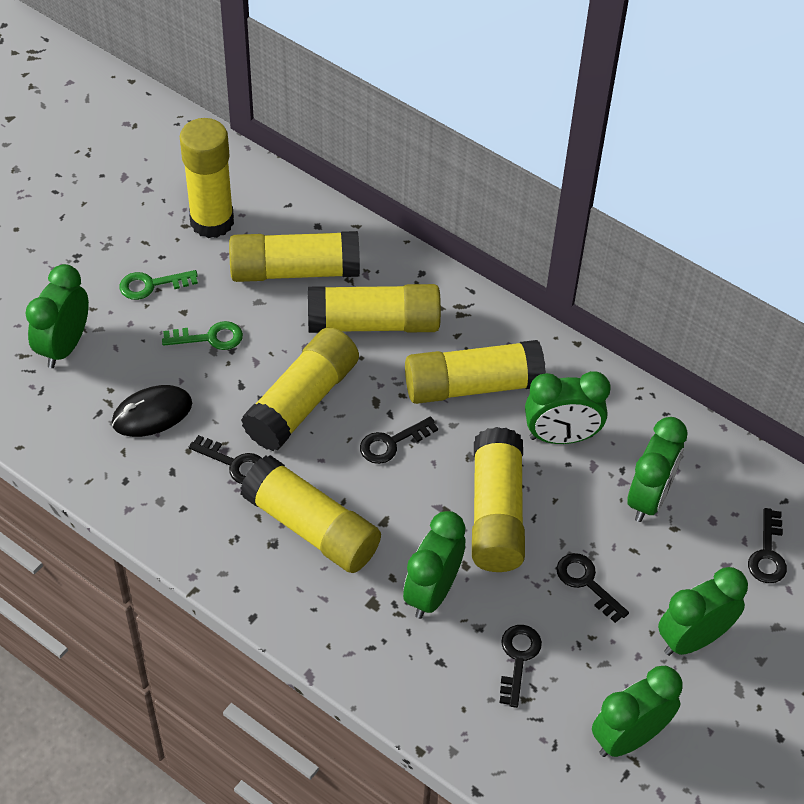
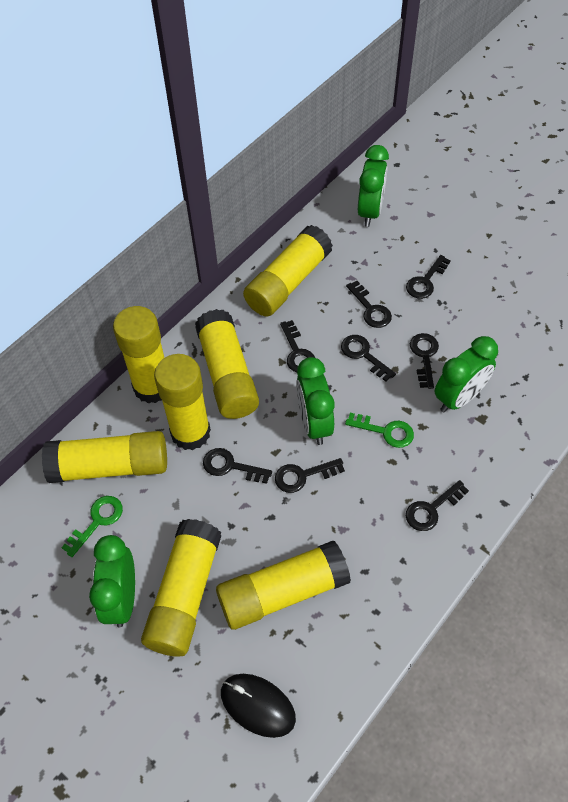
black key: [189,435,261,484] [360,417,438,464] [500,625,542,708] [556,553,629,623] [748,508,787,583] = 5 -> [203,448,272,484] [275,458,345,493] [280,320,315,373] [341,335,396,382] [346,281,392,328] [406,255,451,299] [406,480,469,531] [410,333,439,389] = 8
green clock: [25,264,89,368] [403,511,465,619] [525,371,610,444] [592,666,683,757] [628,417,688,522] [658,567,748,656] = 6 -> [89,535,135,627] [296,357,335,445] [358,145,389,227] [435,336,498,413] = 4

